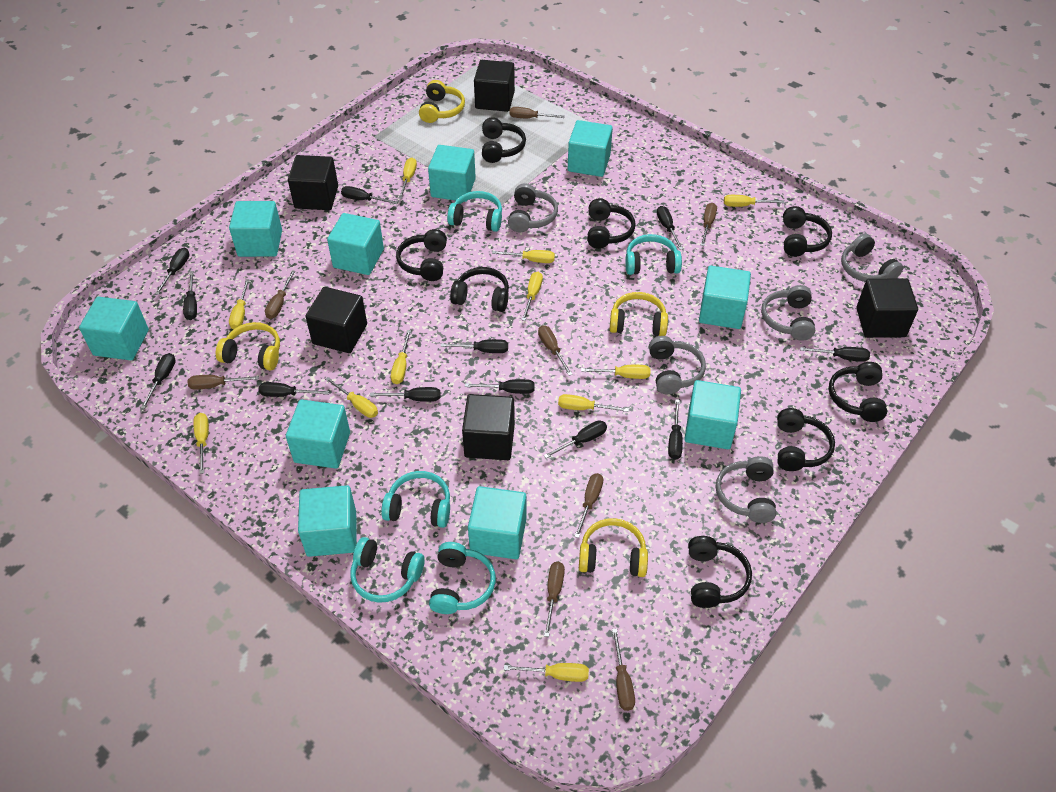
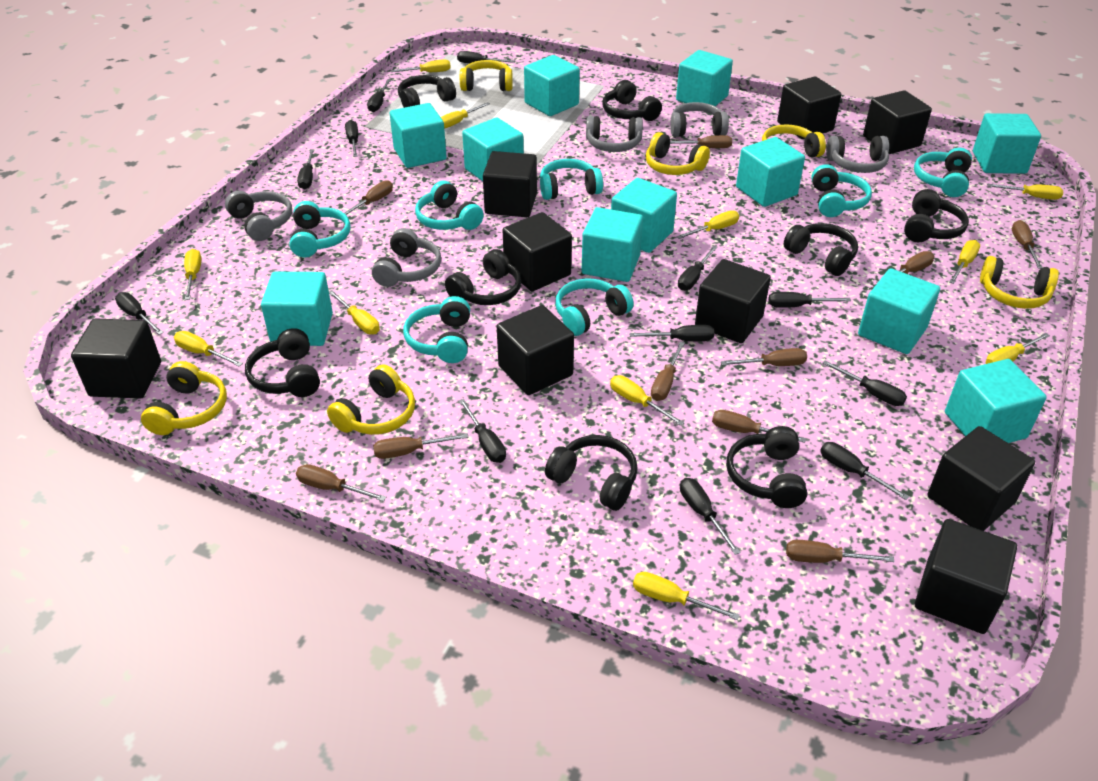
black cube: [288,155,338,210] [306,287,367,353] [462,394,515,460] [474,60,515,112] [856,278,918,338] = 5 -> [71,318,161,399] [483,151,537,217] [497,305,574,395] [503,212,572,291] [695,259,771,343] [777,76,841,139] [863,90,932,154] [915,519,1017,634] [927,426,1035,531] = 9
brown screwdriver: [188,375,259,390] [265,270,296,319] [509,107,565,118] [538,325,573,376] [544,562,565,637] [574,473,603,538] [612,628,635,711] [700,203,717,246] = 8 -> [296,464,386,502] [344,180,393,215] [373,433,469,459] [651,342,685,401] [670,135,732,148] [712,410,806,443] [721,348,807,366] [786,540,895,563] [877,251,934,283] [1012,220,1043,269] = 10
turquoise cube: [79,297,149,360] [229,201,282,257] [286,400,350,469] [298,485,356,557] [327,213,384,275] [428,145,476,202] [468,486,526,559] [568,120,613,177] [684,380,741,449] [699,266,751,329] = 10 -> [261,272,333,346] [390,103,447,168] [462,118,524,181] [524,55,580,116] [582,207,643,282] [611,178,677,253] [676,50,733,106] [736,137,805,207] [858,268,940,354] [945,359,1047,443] [973,113,1041,174] = 11
turquoise headphones: [350,537,425,603] [381,471,450,528] [429,542,496,614] [447,191,502,232] [625,234,682,275] = 5 -> [289,201,351,257] [403,296,470,363] [415,181,484,230] [540,159,603,200] [555,279,633,336] [811,164,872,217] [914,148,972,197] = 7
yellow headphones: [216,322,280,371] [419,80,465,123] [579,518,648,577] [609,292,668,336] = 4 -> [141,361,227,435] [327,364,415,435] [460,60,513,91] [646,132,710,175] [762,124,826,158] [980,256,1059,309] = 6

